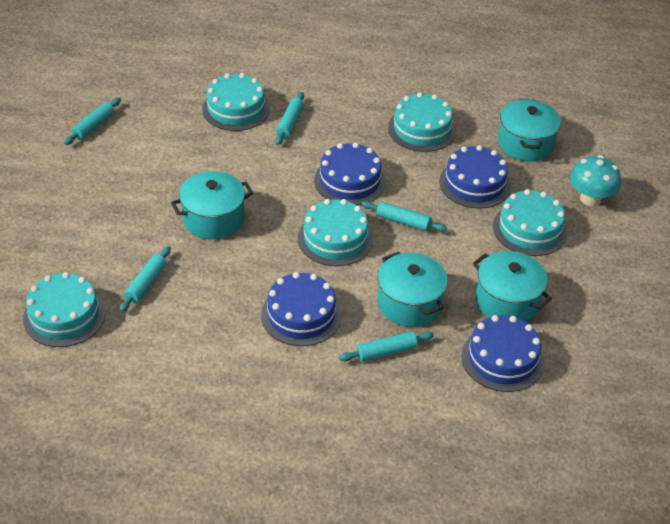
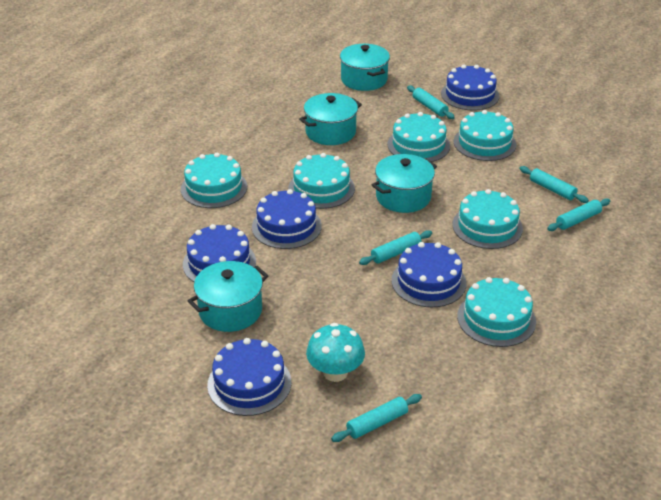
blue cake: [261,272,341,346] [314,142,386,205] [439,145,511,209] [461,315,544,392] = 4 -> [183,224,256,282] [207,338,291,416] [252,189,322,249] [391,242,466,307] [441,65,499,110] = 5
turquoise cake: [23,272,105,347] [202,73,270,131] [298,199,373,266] [388,92,456,152] [493,189,567,256] = 5 -> [181,153,247,208] [288,153,355,209] [387,112,450,162] [452,189,523,249] [454,110,516,161] [457,277,536,347] = 6

